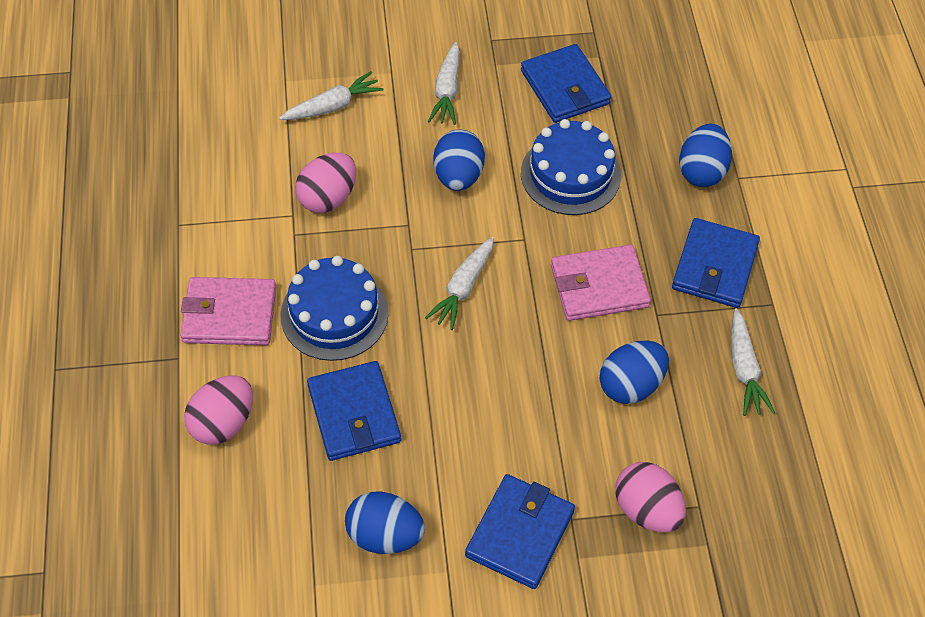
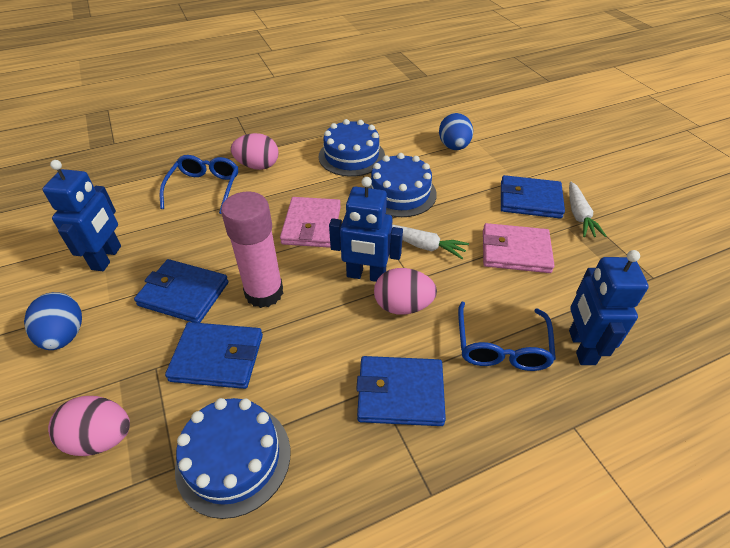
blue cake: [281,256,388,361] [521,119,621,215] = 2 -> [175,398,290,519] [319,119,385,177] [368,153,437,217] = 3
blue egg: [345,491,425,554] [433,130,485,191] [600,341,669,404] [679,124,732,187] = 4 -> [24,292,82,350] [439,113,473,150] = 2
blue glasses: none = 0 -> [160,155,238,214] [458,302,556,371] = 2
blue robot: none = 0 -> [42,160,121,271] [329,177,403,282] [569,250,649,365] = 3
pink glue stick: none = 0 -> [221,191,283,308] = 1
white carrot: [279,71,384,120] [425,237,494,330] [428,42,460,125] [731,308,775,416] = 4 -> [392,224,469,259] [569,182,606,237] = 2

